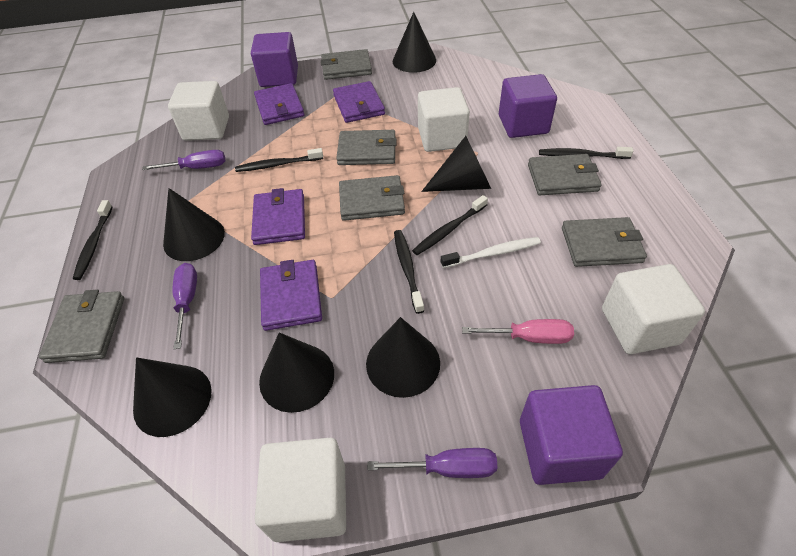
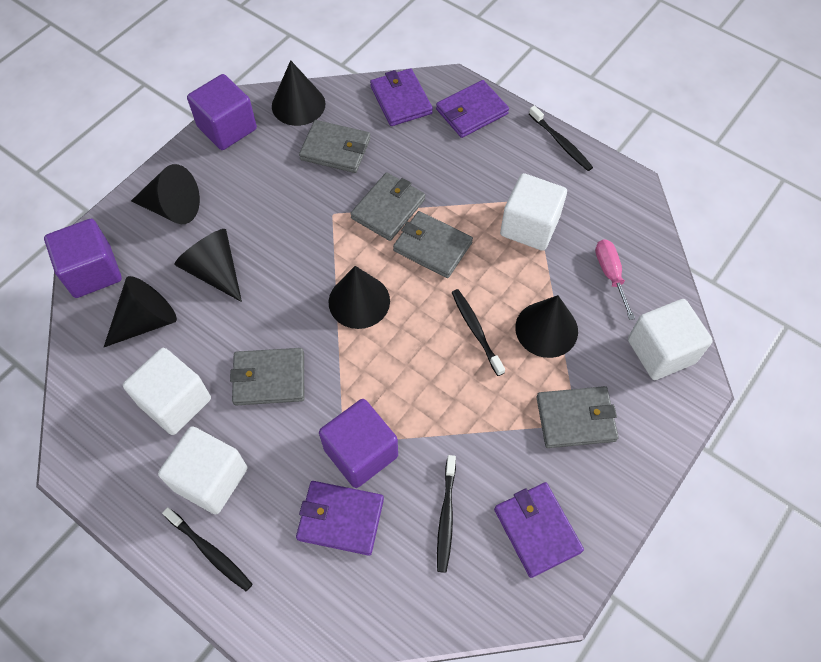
black toothbrush: [73,200,113,280] [235,148,323,172] [394,230,424,314] [412,195,488,255] [539,147,633,159] = 5 -> [162,507,253,591] [437,455,456,573] [451,289,505,376] [529,106,593,171] = 4
grey wallet: [39,290,124,363] [320,49,372,80] [336,130,397,165] [339,175,405,221] [528,154,602,195] [562,217,647,267] = 6 -> [230,348,304,405] [299,120,371,173] [350,172,425,241] [393,211,473,278] [536,386,619,448] = 5
purple screwdriver: [142,150,226,170] [173,263,197,349] [367,448,497,478] = 3 -> none = 0
white toothbrush: [441,237,541,268] = 1 -> none = 0

